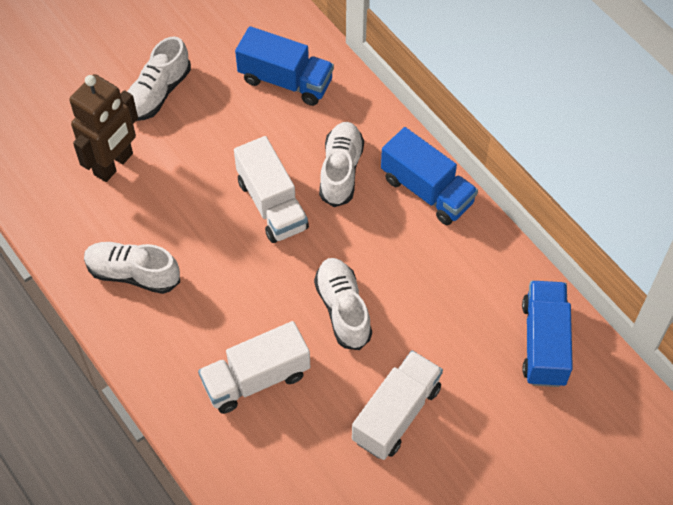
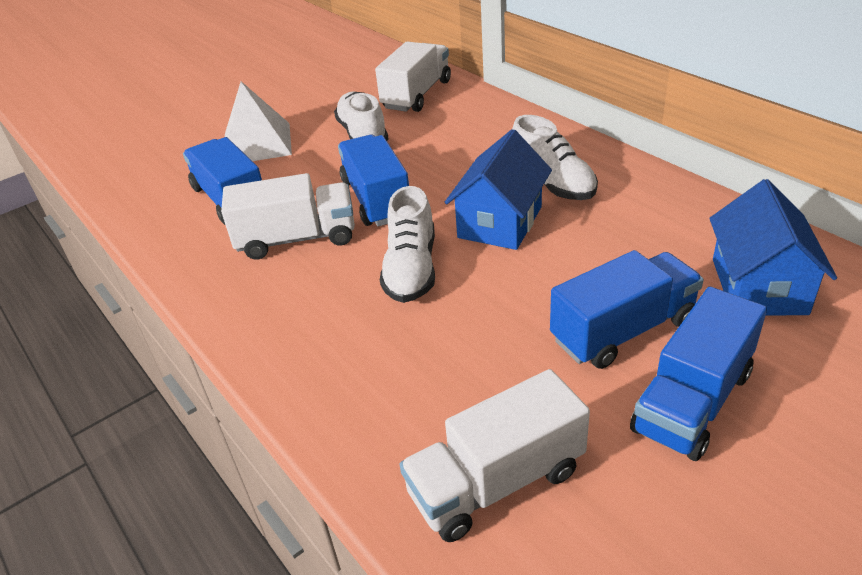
blue house: none = 0 -> [445,129,552,250] [709,179,837,316] = 2
blue truck: [235,26,334,106] [381,127,478,225] [522,281,573,387] = 3 -> [183,137,262,225] [338,135,409,226] [550,250,704,369] [630,286,767,461] = 4
brown robot: [69,74,138,182] = 1 -> none = 0
white pyramid: none = 0 -> [225,81,292,161] = 1
white shoe: [84,242,180,294] [127,36,191,121] [314,258,372,350] [319,122,364,207] = 4 -> [334,92,389,141] [380,186,435,303] [512,115,598,200] = 3

